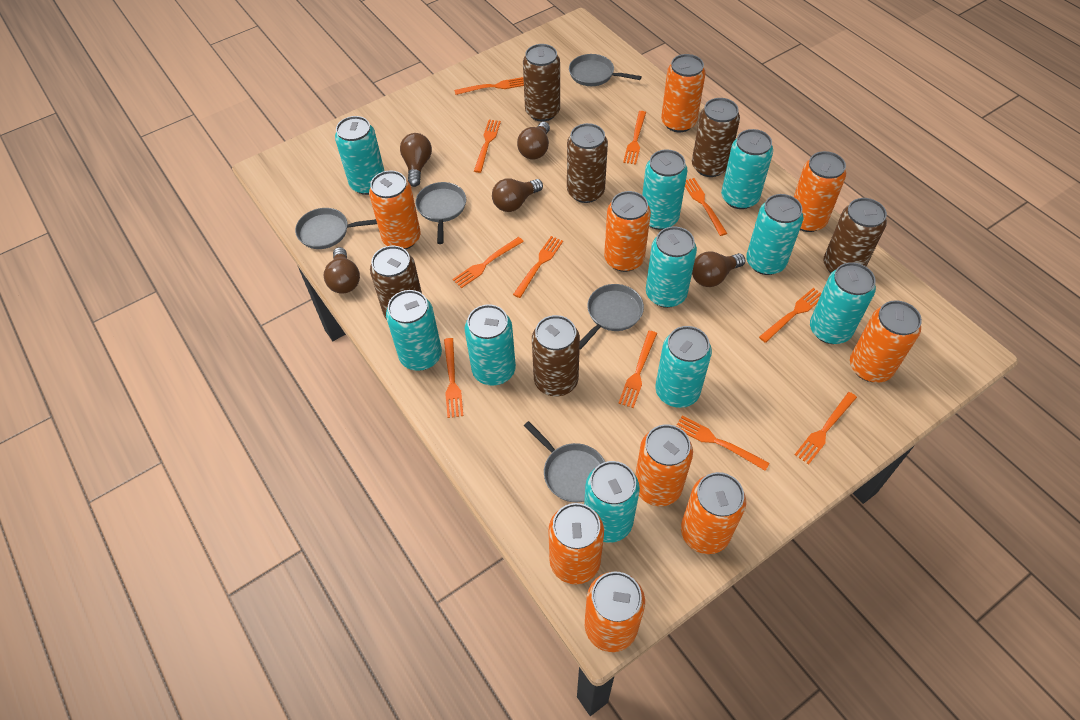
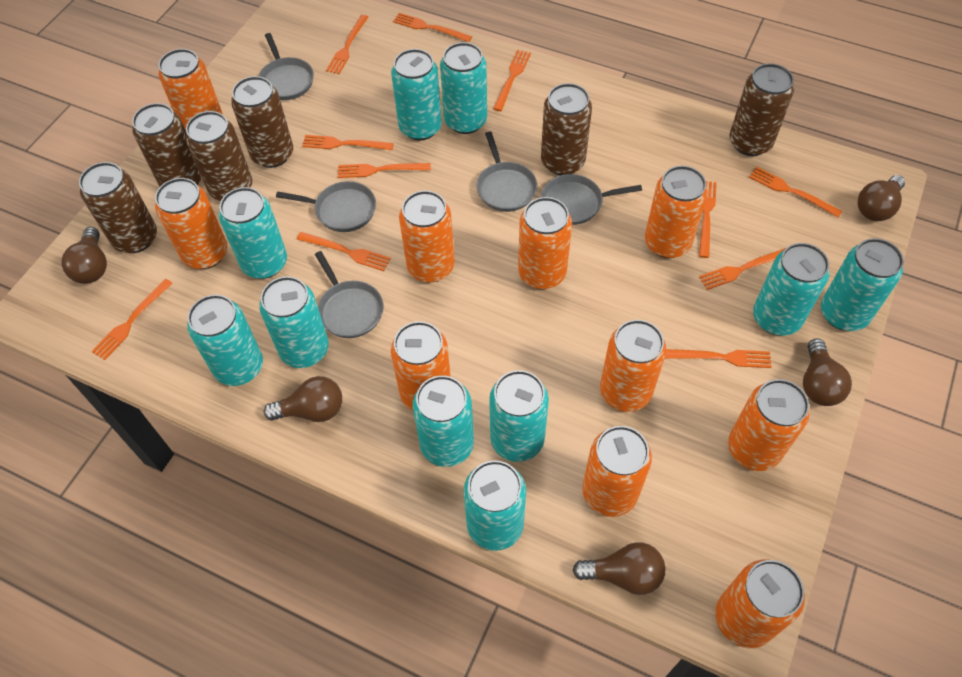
orange can: [369,170,421,250] [548,503,604,584] [585,572,645,652] [604,191,651,272] [635,424,693,506] [661,54,706,132] [681,472,746,554] [794,151,846,232] [850,300,922,383] = 9 -> [155,178,227,269] [159,49,223,130] [391,321,451,410] [399,191,455,282] [518,197,572,289] [582,426,652,517] [600,320,666,412] [645,166,708,258] [715,559,805,648] [728,379,810,471] = 10

